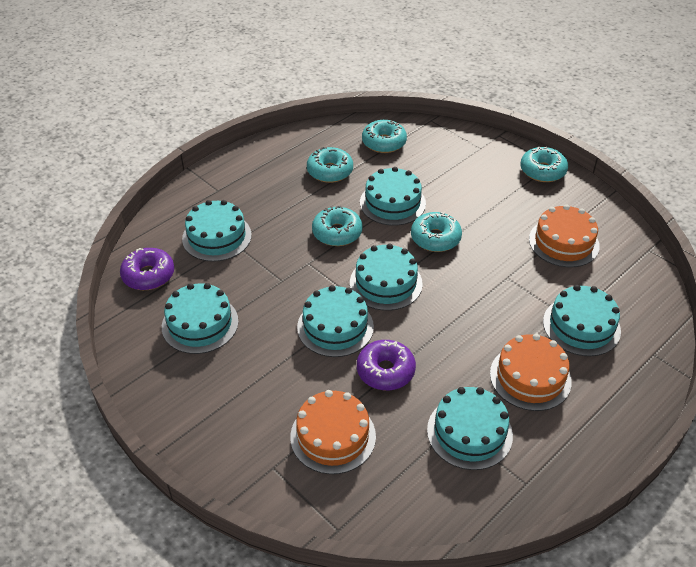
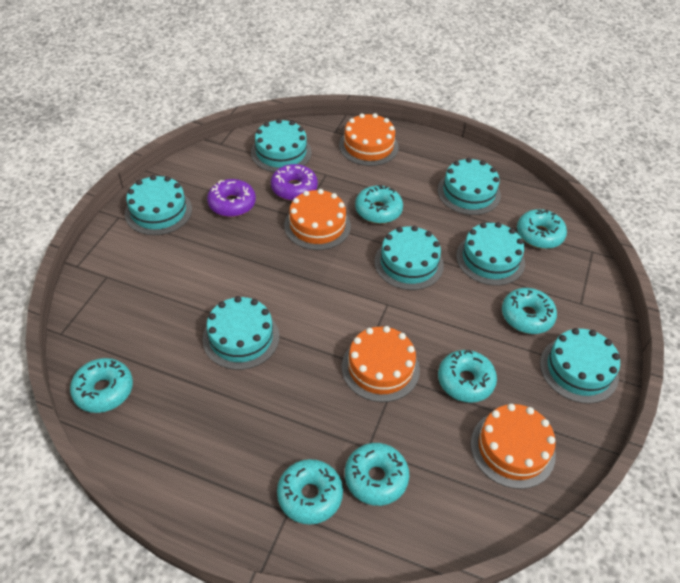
orange cake: [290,390,376,474] [490,334,572,411] [529,204,600,267] = 3 -> [284,189,351,250] [339,113,399,166] [342,326,420,402] [471,404,556,489] = 4
turquoise donut: [307,147,353,183] [312,206,363,246] [362,120,407,153] [411,212,462,252] [520,146,568,182] = 5 -> [70,358,133,413] [277,459,343,525] [345,443,409,506] [355,185,403,224] [438,350,497,403] [502,288,557,334] [517,209,567,249] = 7

